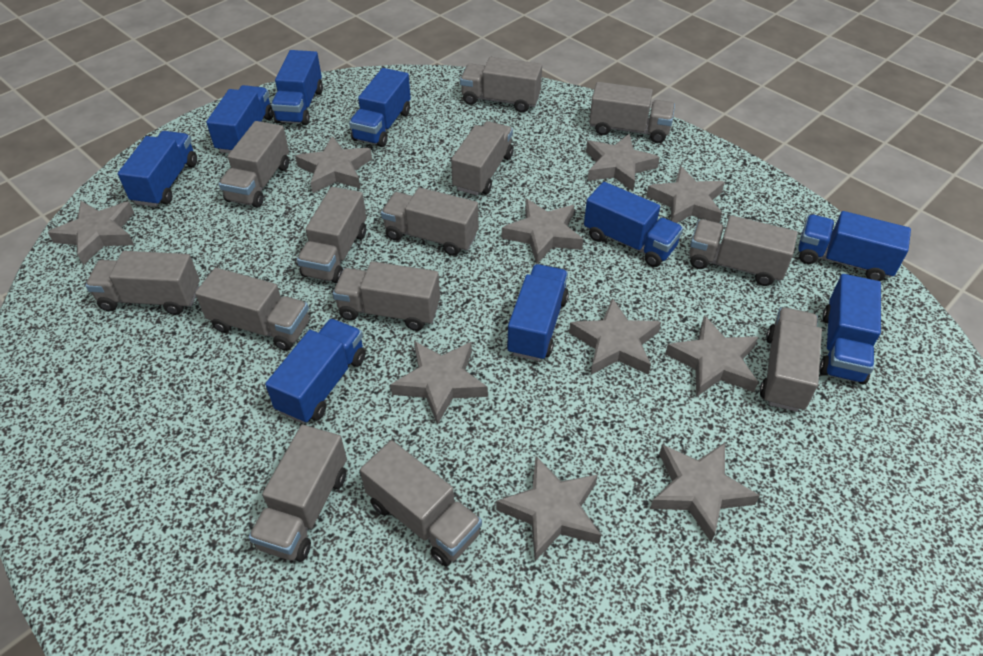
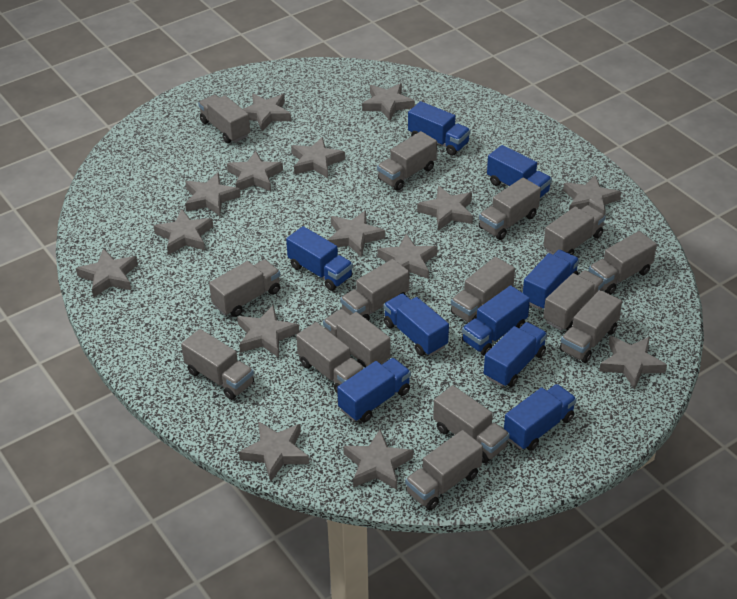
grey star: [48,201,134,265] [295,136,372,193] [391,341,488,425] [496,456,601,561] [502,199,583,264] [569,298,661,375] [586,134,660,191] [646,166,725,223] [650,443,760,542] [665,315,758,397] = 10 -> [76,248,138,298] [154,209,213,255] [185,172,241,216] [227,151,283,191] [237,305,300,358] [239,421,309,481] [243,94,291,132] [291,137,345,178] [328,211,385,257] [343,429,413,490] [362,83,415,121] [377,234,438,279] [417,186,473,231] [563,175,621,215] [599,336,667,389] = 15
grey truck: [85,251,200,315] [195,268,310,351] [219,121,289,208] [249,425,347,562] [297,187,366,284] [333,261,440,331] [360,440,482,566] [381,188,479,256] [451,121,513,195] [460,57,542,112] [589,82,675,143] [689,215,798,286] [760,307,822,412] = 13 -> [181,329,254,400] [198,95,250,143] [209,259,280,317] [296,322,365,394] [323,309,390,368] [340,259,410,321] [377,131,437,190] [405,430,483,510] [433,385,510,463] [451,257,515,323] [479,177,541,240] [543,205,606,255] [543,270,605,331] [559,290,622,363] [589,231,657,295] = 15

